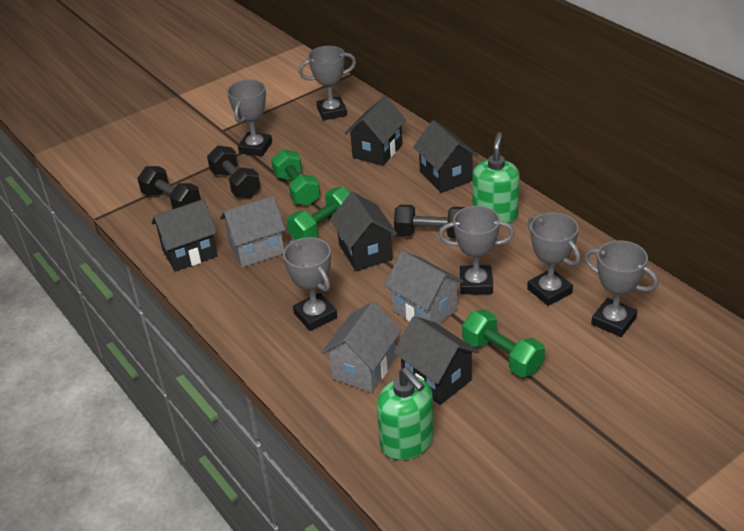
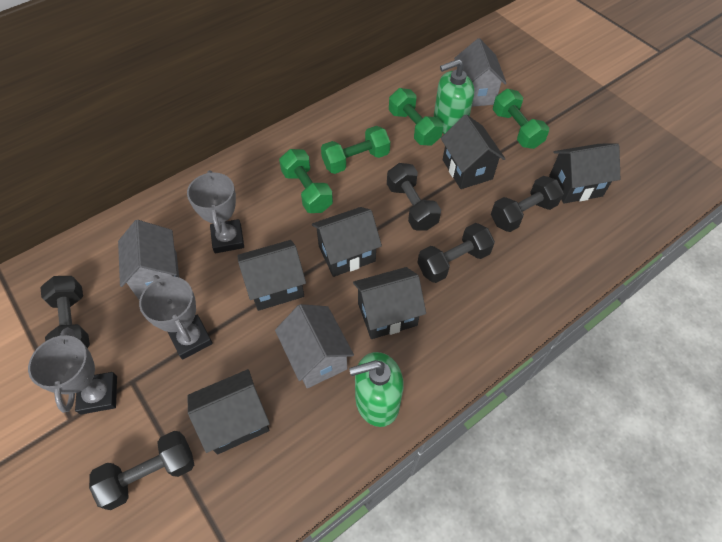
black dumbbell: [138,166,201,209] [207,146,261,198] [394,205,465,239] = 3 -> [40,276,90,348] [89,431,194,510] [387,163,441,231] [417,223,495,283] [491,176,564,232] = 5
black house: [152,199,218,272] [330,192,397,271] [345,96,407,166] [393,316,479,405] [413,120,478,193] = 5 -> [187,369,270,455] [237,240,306,311] [312,207,382,277] [353,267,426,339] [441,114,505,189] [549,143,620,204] = 6
green dumbbell: [271,149,320,206] [287,187,350,240] [462,310,545,377] = 3 -> [279,149,333,213] [321,126,390,174] [389,88,443,146] [493,89,549,149] = 4
grey trophy: [227,80,272,156] [283,237,337,331] [299,46,356,121] [439,206,514,294] [527,212,580,306] [584,240,658,337] = 6 -> [28,327,117,415] [139,275,213,360] [187,170,244,253] = 3

